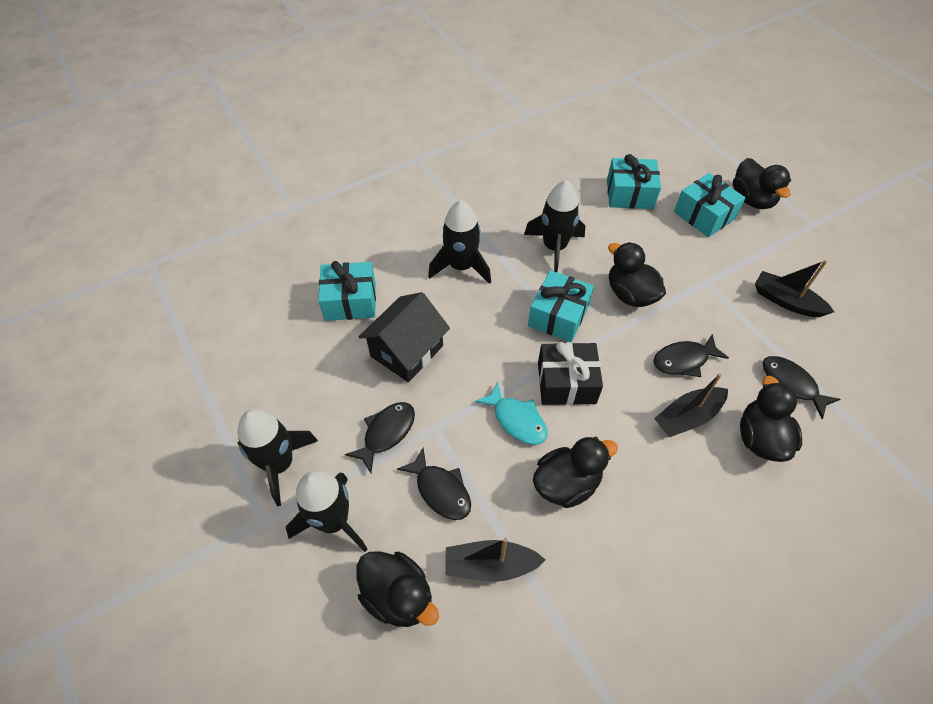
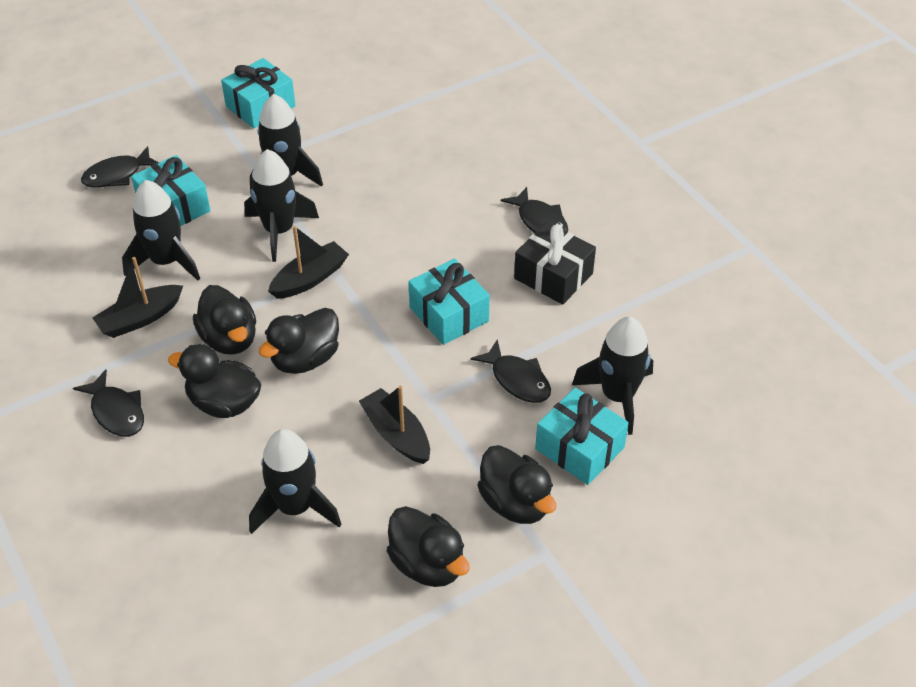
black house: [358,292,450,382] = 1 -> none = 0
black rocket: [237,409,318,506] [286,470,368,552] [428,200,491,284] [524,180,585,272] = 4 -> [122,180,200,281] [244,149,319,262] [249,429,341,534] [250,94,323,190] [572,317,653,435] = 5
turquoise fish: [475,382,548,445] = 1 -> none = 0

